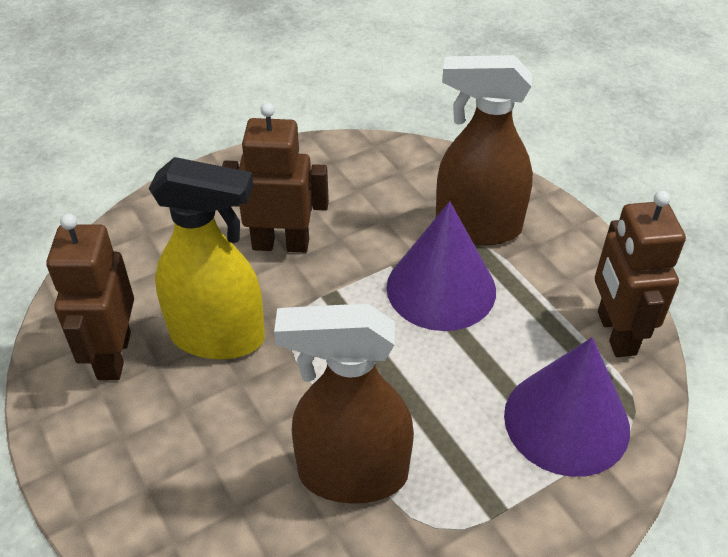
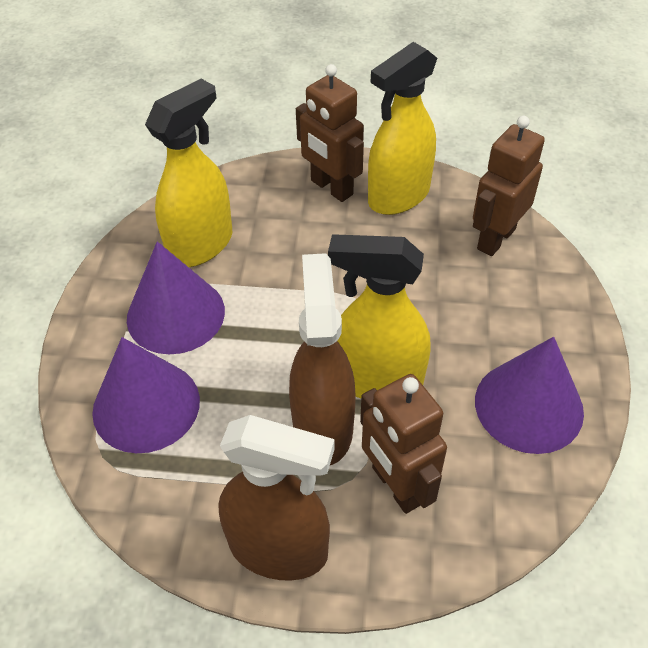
purple cone: [387,201,496,331] [504,337,630,477] = 2 -> [92,337,200,453] [127,241,225,354] [475,337,584,454] = 3
yellow spray bottle: [148,157,265,360] = 1 -> [145,79,232,267] [328,234,431,398] [368,42,437,215] = 3

